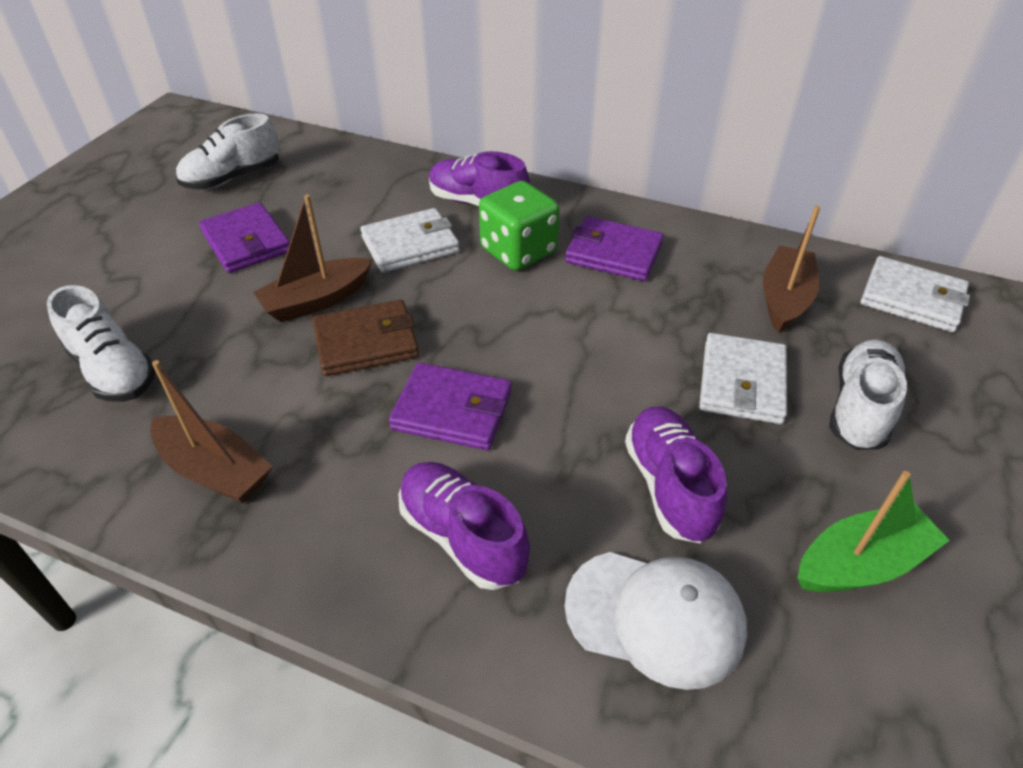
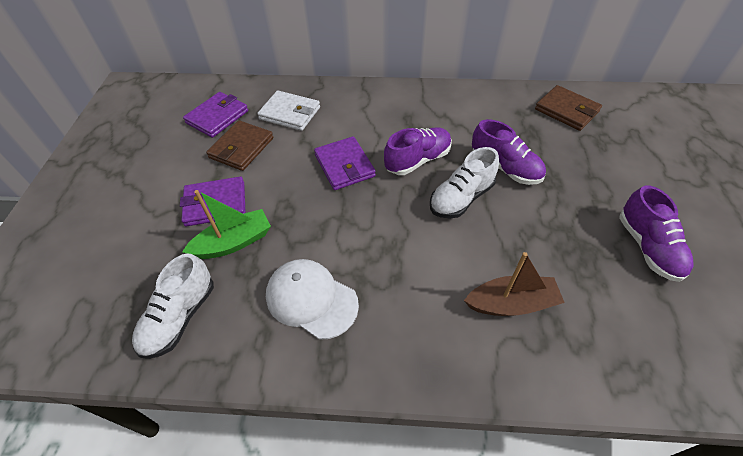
brown boat: [150,360,273,503] [253,194,372,323] [763,205,820,333] = 3 -> [464,252,565,316] = 1
brown wallet: [312,300,419,376] = 1 -> [206,120,273,171] [535,85,602,131] = 2
green dice: [479,181,560,271] = 1 -> none = 0
white shoe: [47,285,156,402] [176,113,280,189] [829,339,907,450] = 3 -> [132,253,214,359] [430,147,499,218] = 2
white wallet: [360,208,460,273] [699,333,787,424] [861,256,970,332] = 3 -> [257,91,320,131] = 1

